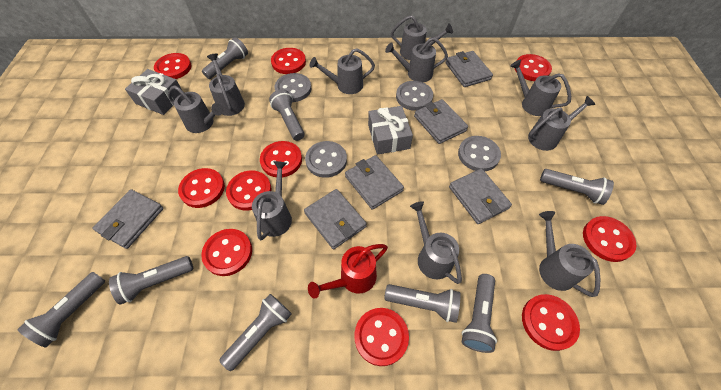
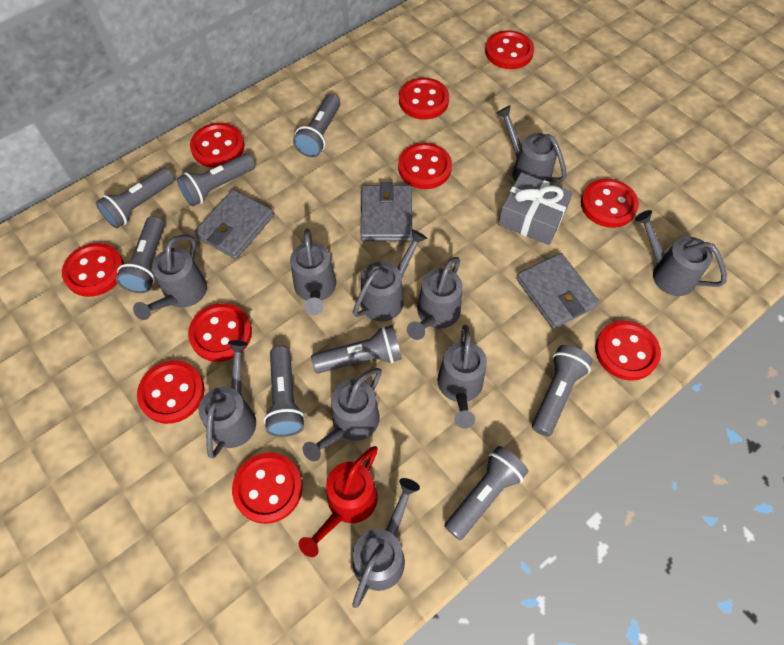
grey button: [275,73,311,102] [305,141,347,178] [396,81,433,111] [458,136,501,171] = 4 -> none = 0
grey gift: [125,69,182,115] [368,106,413,155] = 2 -> [498,172,573,245] = 1
grey wallet: [92,189,164,249] [304,189,367,249] [345,155,404,210] [414,99,468,144] [445,51,493,87] [449,169,512,224] = 6 -> [194,189,274,259] [360,182,412,241] [517,253,599,329] = 3

